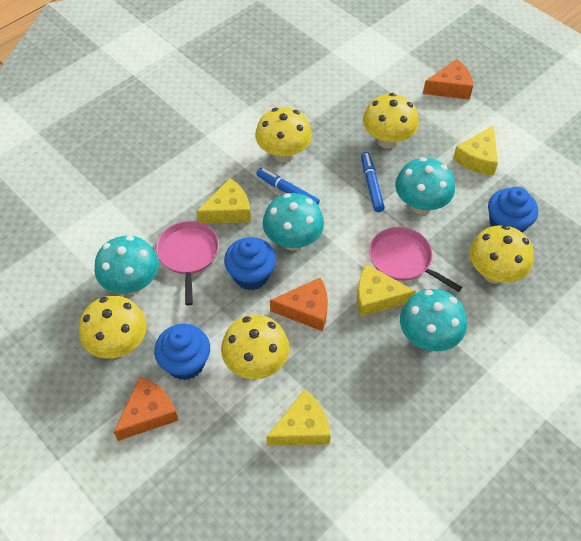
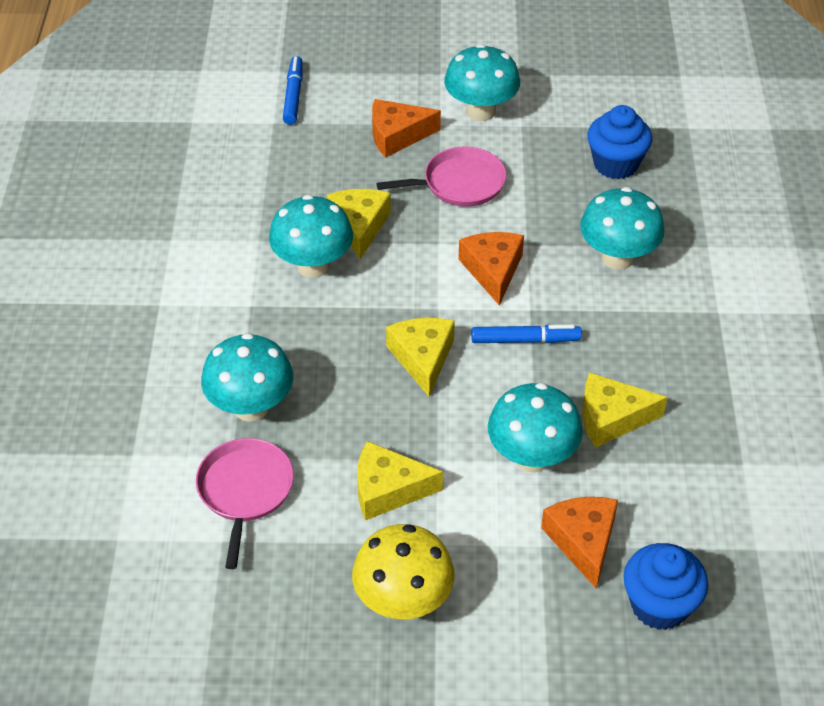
blue cupcake: [154,324,210,380] [224,237,276,290] [488,187,538,233] = 3 -> [587,105,652,179] [623,543,708,630] = 2
turquoise mushroom: [94,236,159,294] [263,193,324,251] [395,157,455,214] [400,289,467,351] = 4 -> [201,333,293,422] [269,195,353,278] [444,44,520,121] [488,383,583,472] [580,187,665,270] = 5
yellow mushroom: [79,296,147,359] [221,315,290,379] [255,107,312,162] [363,93,419,149] [469,225,534,284] = 5 -> [352,524,455,619] = 1

